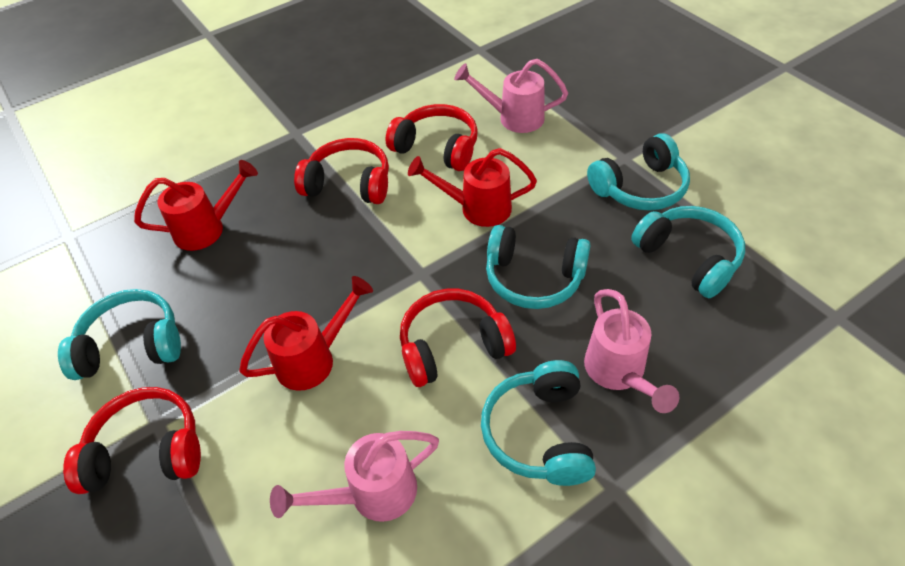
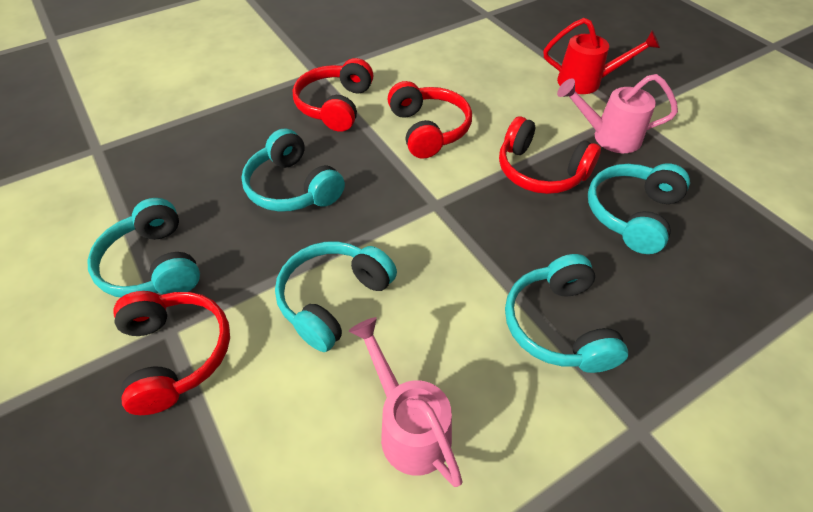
pink watering can: [270,431,439,522] [454,59,568,133] [584,289,679,413] = 3 -> [349,317,463,487] [557,74,678,153] = 2
red watering can: [134,160,258,251] [239,276,373,391] [408,148,537,227] = 3 -> [543,18,660,94] = 1

